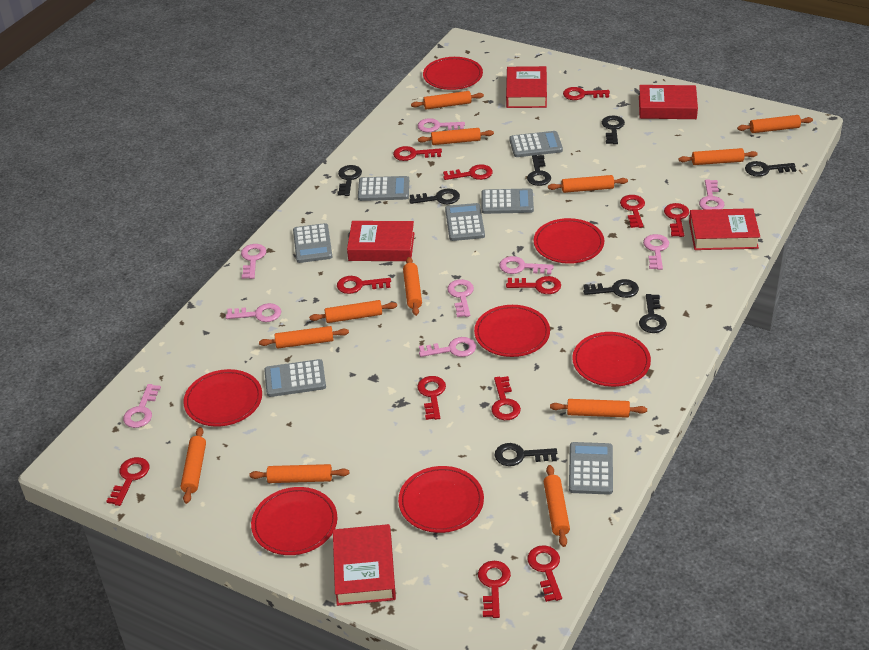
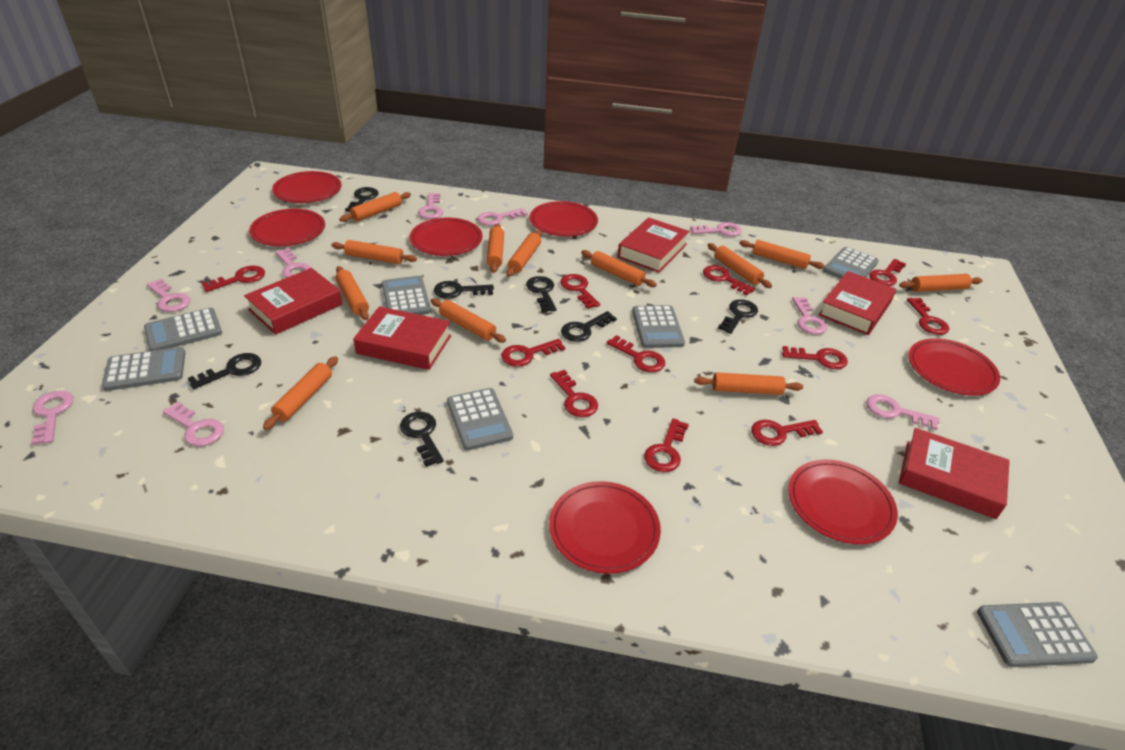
black key: [338,165,362,196] [409,189,460,204] [494,443,557,466] [527,155,551,186] [583,279,639,298] [602,115,625,144] [639,294,667,333] [745,161,796,177] = 8 -> [188,353,261,389] [345,187,379,212] [400,412,444,467] [434,281,494,299] [526,276,557,312] [561,311,617,342] [718,299,758,334] = 7
red key: [106,457,149,506] [337,276,391,294] [393,146,442,161] [417,376,446,420] [443,164,493,180] [478,561,511,618] [491,376,521,420] [506,276,561,294] [527,545,562,602] [563,87,610,100] [620,195,645,228] [664,203,689,237] = 12 -> [202,266,265,292] [501,339,565,367] [550,370,598,417] [560,274,600,309] [607,335,665,372] [644,418,689,472] [703,265,755,295] [751,420,823,446] [782,346,848,369] [869,259,906,286] [907,298,949,335] = 11

